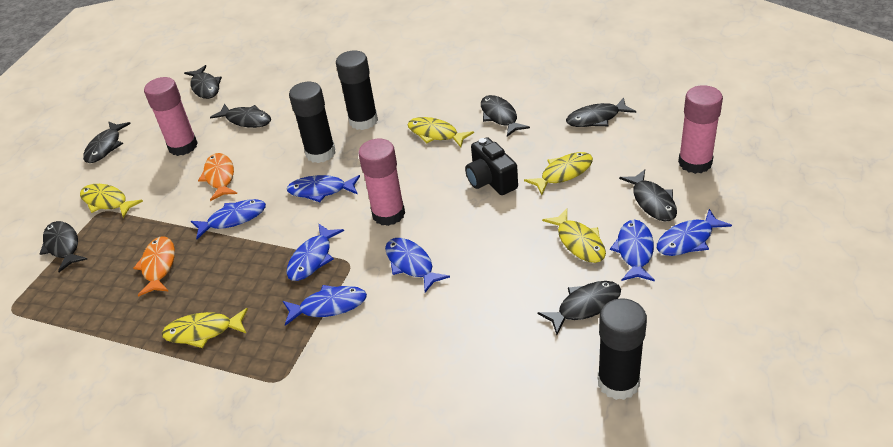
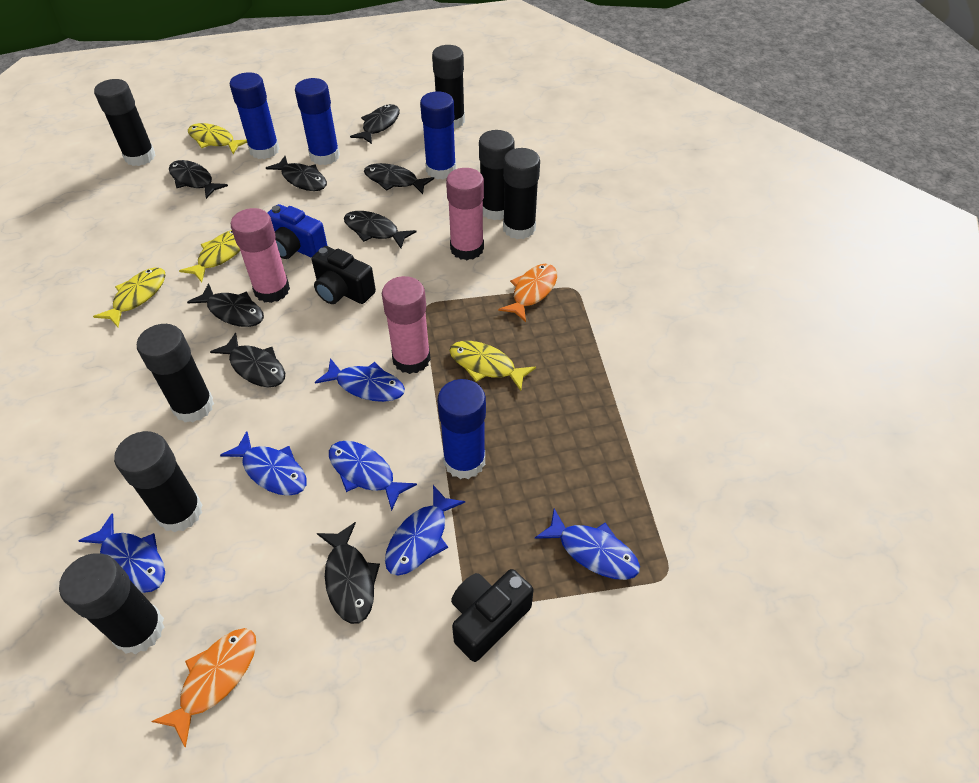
black camera: [465,137,518,195] = 1 -> [312,246,376,304] [451,569,533,662] = 2
black glue stick: [289,82,336,163] [336,50,378,130] [598,298,647,400] = 3 -> [59,553,164,654] [94,79,156,166] [114,431,203,533] [137,324,214,422] [432,45,465,129] [479,130,515,220] [503,148,540,239] = 7
blue camera: none = 0 -> [267,204,327,259] = 1
blue fish: [191,199,266,239] [283,285,367,326] [286,224,344,281] [287,175,360,202] [385,238,450,293] [610,220,655,281] [657,209,732,256] = 7 -> [78,513,165,593] [220,431,307,496] [315,358,405,402] [329,441,417,511] [385,485,465,576] [535,509,640,580] = 6
blue glue stick: none = 0 -> [230,72,280,159] [295,78,340,165] [420,91,456,179] [437,379,486,479] = 4
yellow fish: [80,184,143,218] [162,308,248,348] [407,117,474,147] [524,152,593,195] [542,209,606,263] = 5 -> [93,267,166,327] [179,230,240,282] [188,123,247,154] [449,341,536,391] = 4

